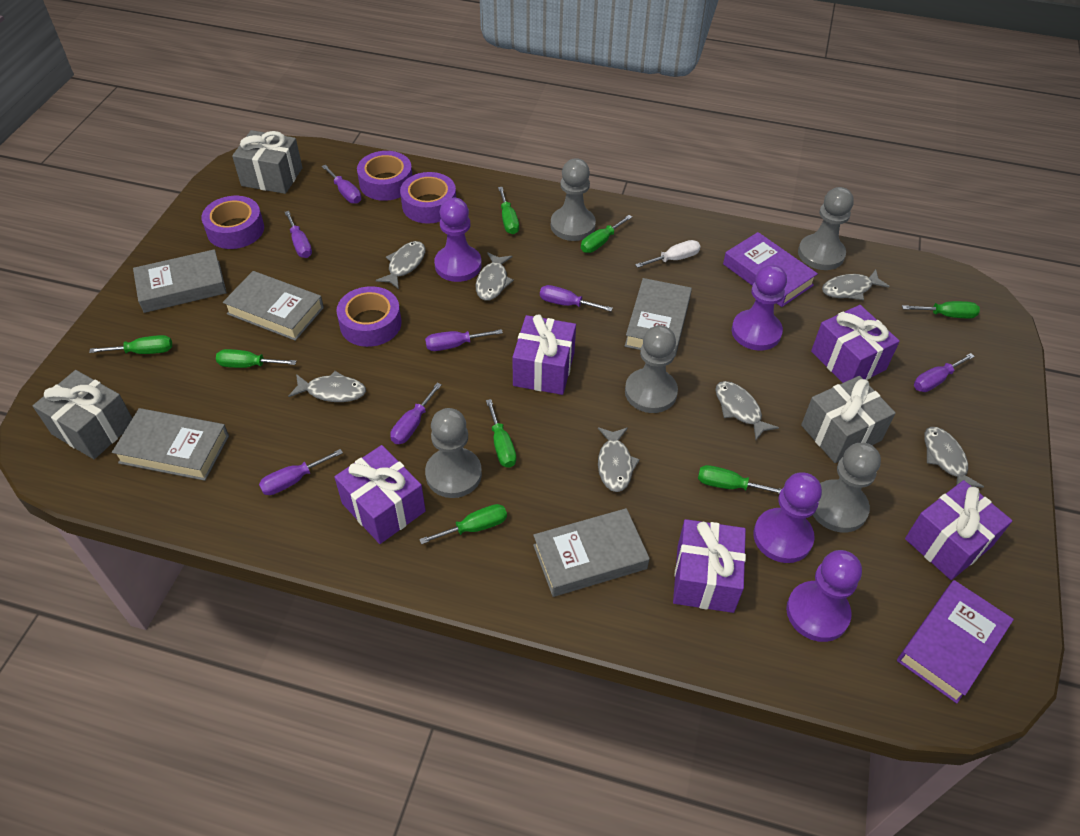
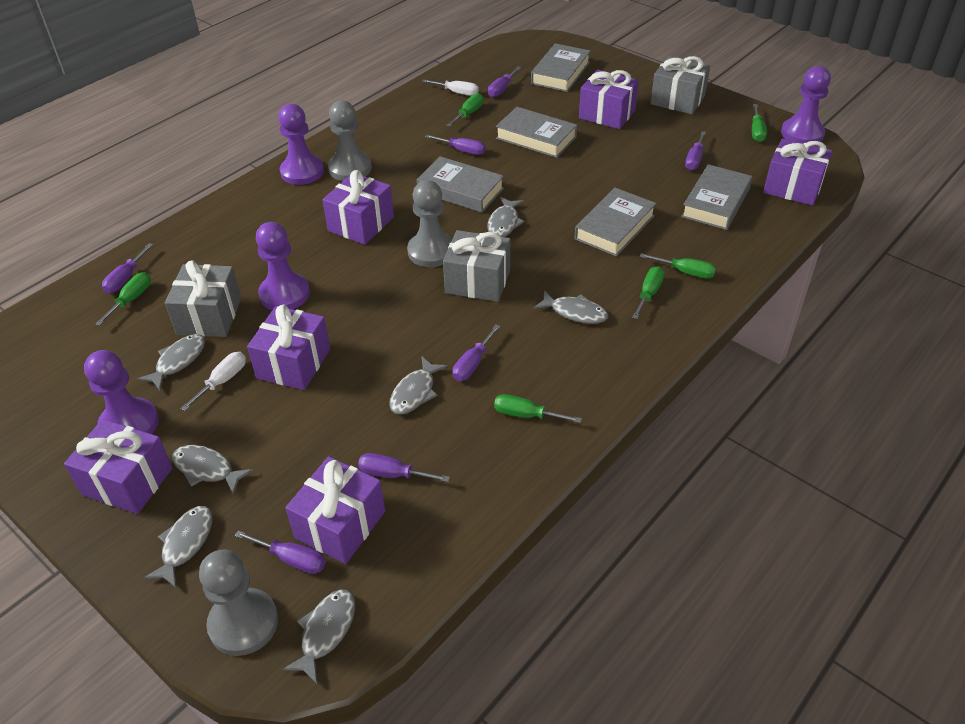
green screwdriver: [89,335,172,354] [216,349,296,368] [419,504,507,544] [486,399,516,468] [498,187,519,234] [581,215,632,253] [698,465,782,494] [902,301,980,318] = 8 -> [95,272,151,326] [446,93,484,127] [494,394,582,423] [632,266,665,319] [640,253,716,279] [752,104,767,142] = 6
grey pawn: [425,408,482,498] [551,158,596,241] [625,325,678,413] [798,187,854,270] [813,443,881,532] = 5 -> [199,549,278,656] [328,100,372,181] [407,180,452,267] = 3
purple book: [723,232,818,307] [897,580,1014,704] = 2 -> none = 0
purple gift: [334,445,426,544] [512,314,576,395] [673,519,746,613] [811,305,900,383] [905,480,1012,580] = 5 -> [64,419,173,514] [247,305,330,390] [286,456,385,564] [322,170,394,245] [579,70,639,129] [763,139,832,206] = 6
purple tape: [201,196,264,249] [336,286,401,347] [357,151,412,201] [400,172,456,224] = 4 -> none = 0
white screwdriver: [635,240,700,268] = 1 -> [181,352,246,411] [422,79,479,96] = 2

